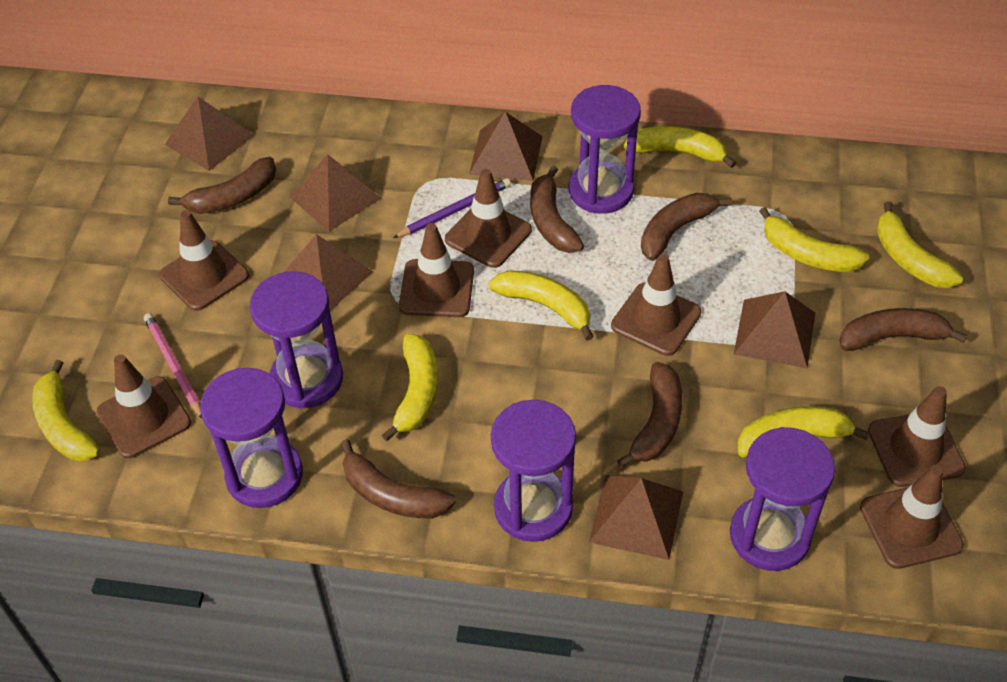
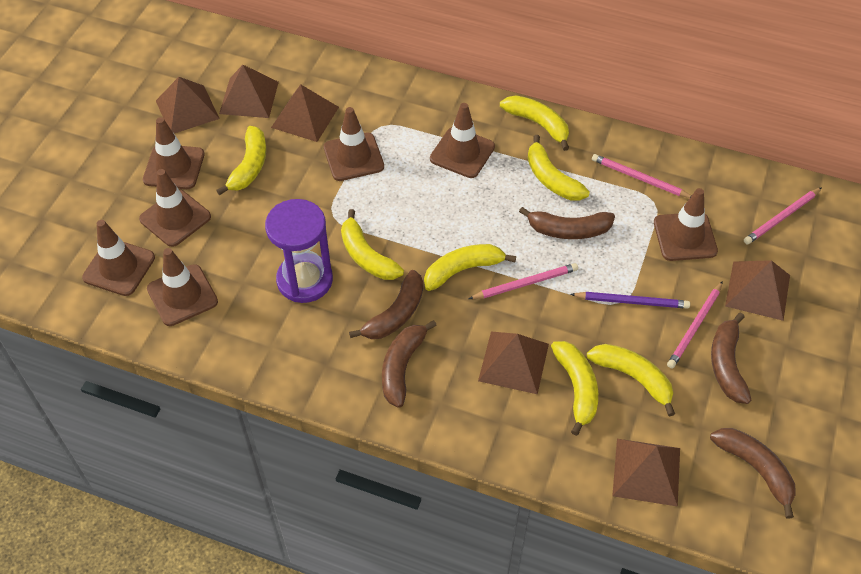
brown banana: [168,157,276,214] [341,439,456,518] [530,165,584,253] [617,362,683,468] [641,193,732,261] [840,308,967,351] = 6 -> [349,270,423,339] [382,320,437,408] [519,207,615,239] [710,428,796,518] [711,312,751,404] = 5
pink pencil: [144,313,203,419] = 1 -> [469,263,578,299] [592,154,691,198] [667,281,723,369] [744,187,822,244] = 4
purple hourglass: [200,368,303,508] [250,271,343,408] [491,400,576,542] [569,85,641,214] [730,427,835,571] = 5 -> [265,199,333,303] = 1

